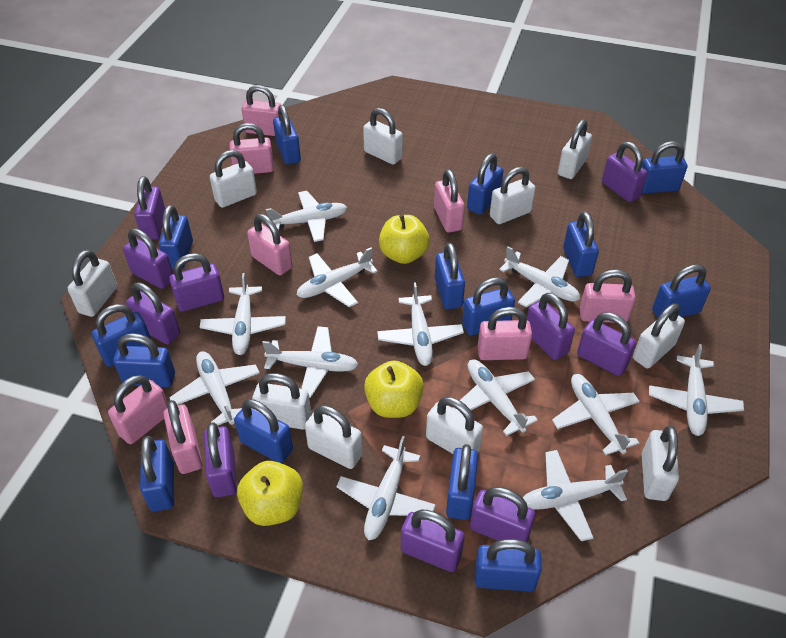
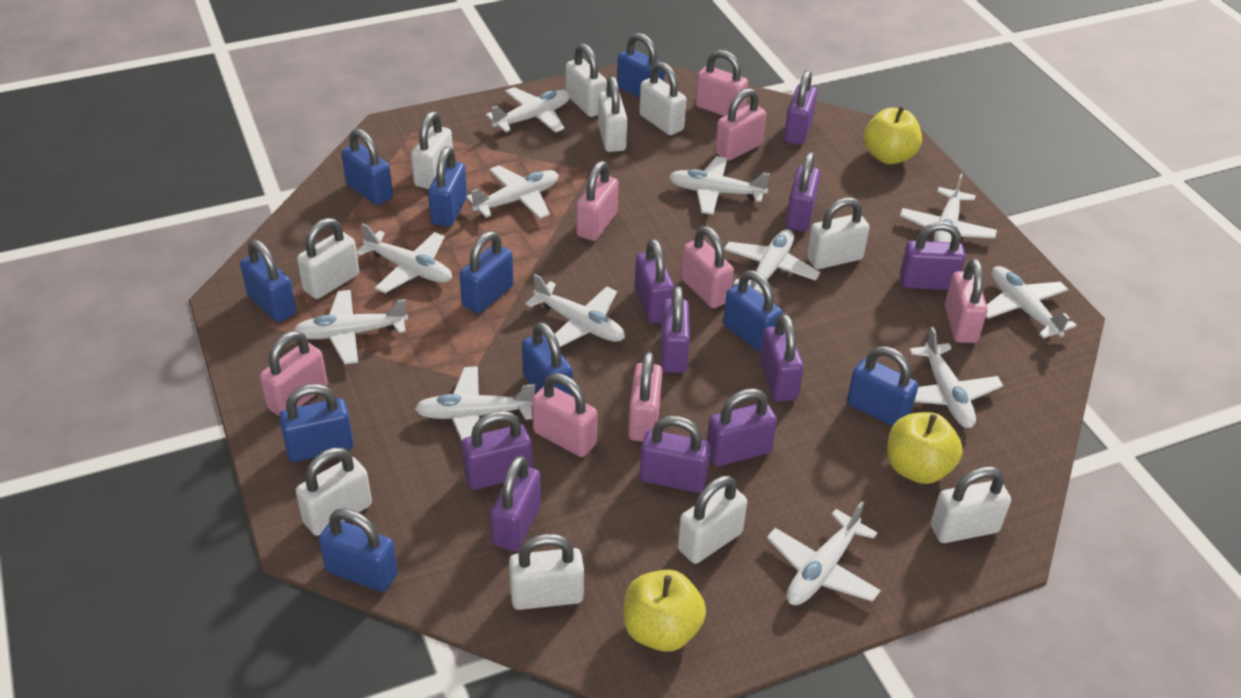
blue padlock: [92,304,151,367] [113,333,175,387] [140,436,174,512] [159,205,193,270] [234,399,293,463] [273,105,301,165] [435,243,465,309] [446,444,478,520] [462,277,515,336] [467,153,504,215] [475,539,542,592] [563,212,599,277] [642,141,687,193] [652,264,711,318] = 14 -> [240,239,296,322] [279,384,354,462] [319,508,398,592] [341,128,393,205] [428,147,467,227] [459,231,514,314] [522,322,573,396] [617,33,665,98] [723,270,783,353] [847,346,919,426] = 10

